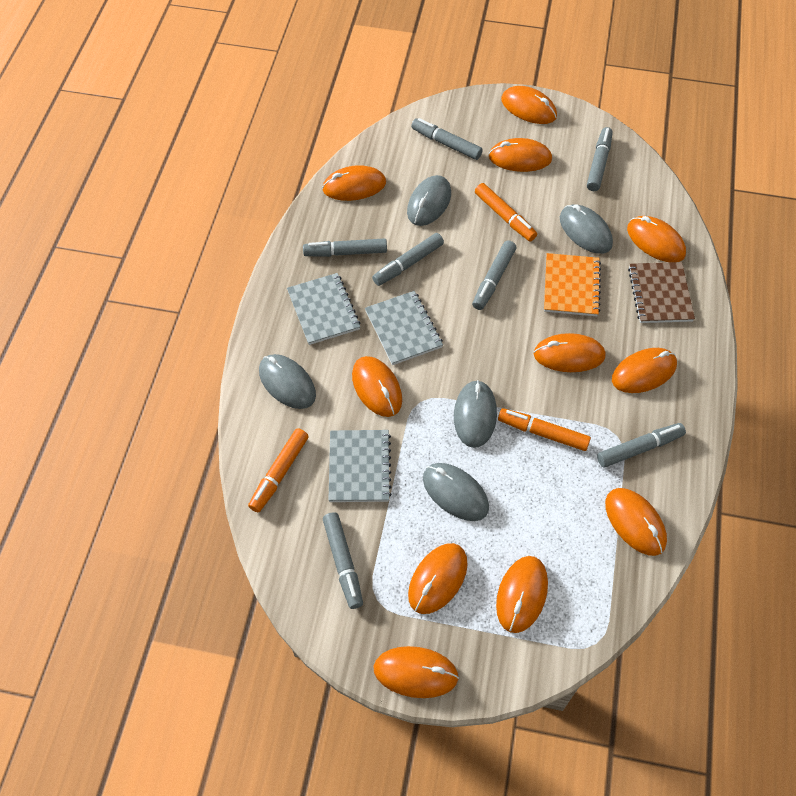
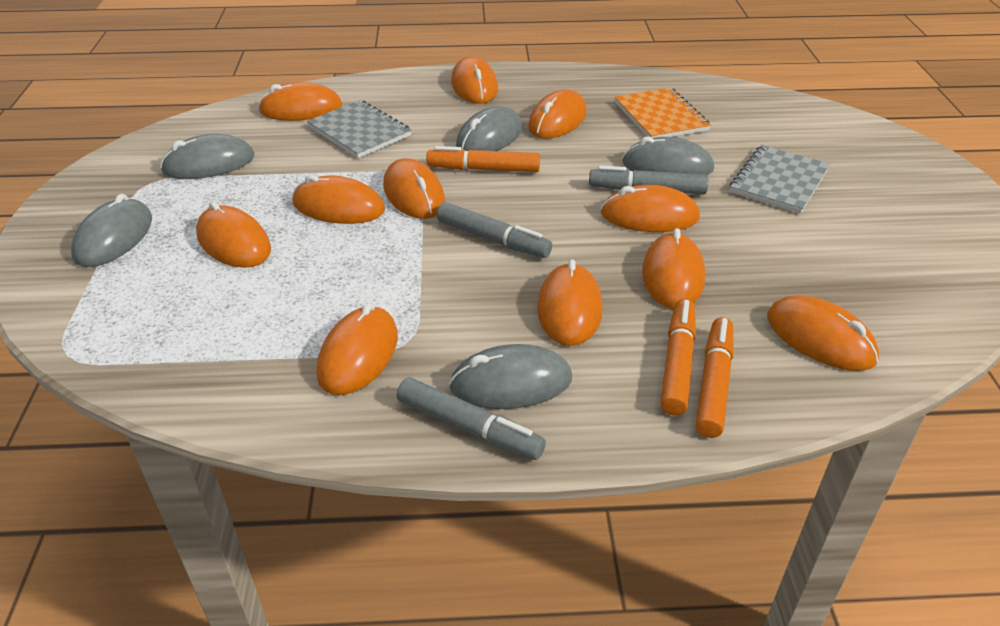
brown notebook: [628,262,695,323] = 1 -> none = 0
grey marker: [303,238,387,257] [323,512,363,609] [372,233,444,286] [411,118,483,160] [472,240,516,310] [587,127,613,191] [597,423,686,468] = 7 -> [397,377,546,460] [436,202,552,258] [589,165,709,194] = 3
grey notebook: [287,273,361,345] [329,430,392,502] [365,291,443,365] = 3 -> [307,100,412,158] [730,145,830,214] = 2

